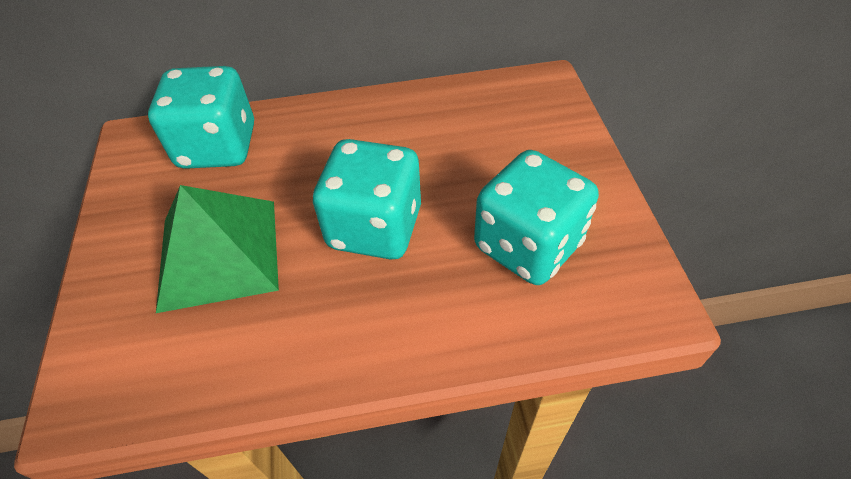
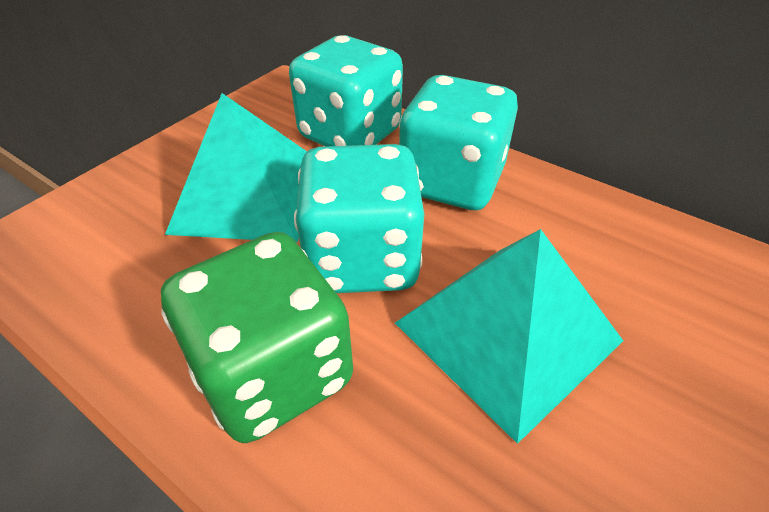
green dice: none = 0 -> [161,232,353,443] = 1
green pyramid: [156,185,279,313] = 1 -> none = 0
turquoise pyramid: none = 0 -> [165,93,307,242] [395,229,623,444] = 2

